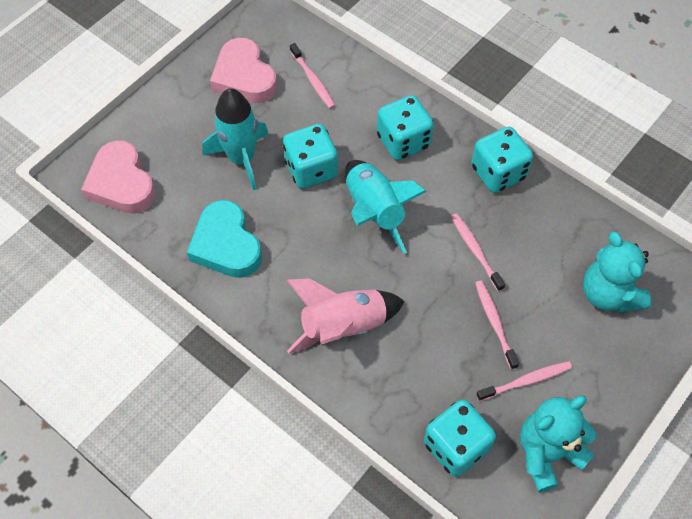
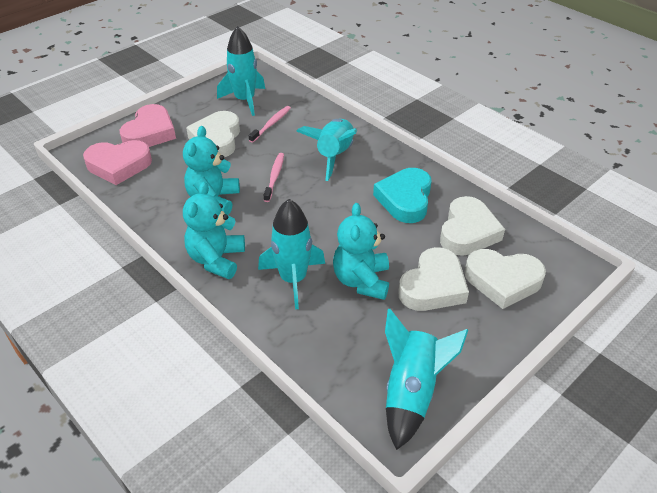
pink rocket: [287,278,404,354] = 1 -> none = 0
pink toothbrush: [290,43,335,109] [451,213,505,291] [475,280,519,370] [476,361,572,401] = 4 -> [249,106,291,143] [264,153,284,202] = 2
turquoise dice: [283,124,338,189] [377,95,434,160] [424,400,496,477] [471,127,533,193] = 4 -> none = 0
turquoise rocket: [202,88,269,190] [345,160,427,254] = 2 -> [217,26,265,116] [258,199,325,310] [297,119,357,181] [385,309,468,450] = 4
turquoise teddy bear: [520,395,597,492] [583,231,651,313] = 2 -> [183,126,240,215] [183,182,245,279] [333,203,389,300] = 3
white heart: none = 0 -> [186,111,240,157] [398,247,469,311] [440,196,505,256] [464,249,546,309] = 4

